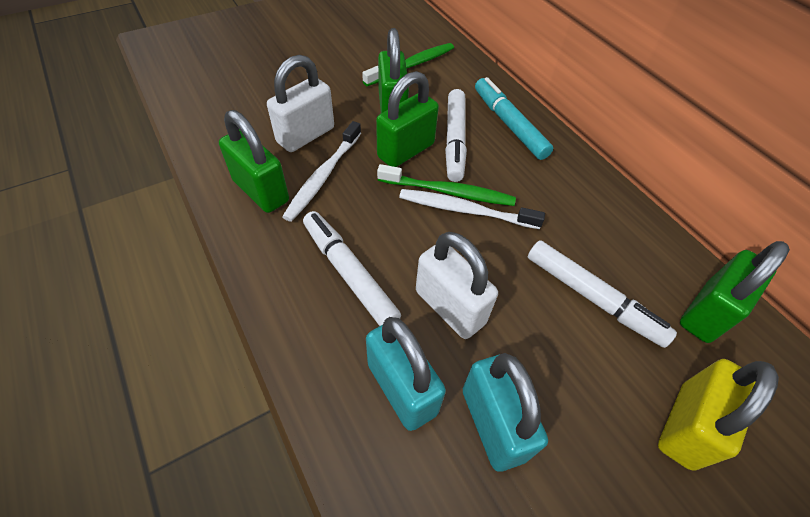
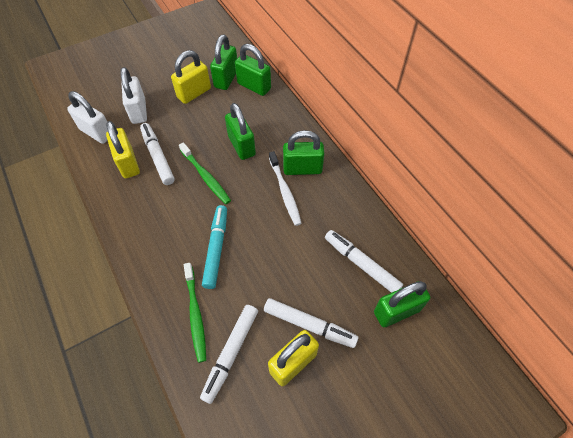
green padlock: [219,110,289,213] [376,71,439,167] [378,28,409,113] [680,241,790,343] = 4 -> [210,35,237,90] [225,103,256,160] [235,44,271,96] [283,130,324,175] [374,281,430,327] = 5
turquoise padlock: [366,317,446,431] [463,353,548,471] = 2 -> none = 0
white marker: [303,211,401,326] [445,89,467,182] [528,240,677,348] = 3 -> [140,123,175,185] [200,305,258,404] [264,298,358,348] [325,230,403,293] = 4
white toothbrush: [282,121,361,222] [399,189,545,229] = 2 -> [269,151,302,226] = 1
yellow padlock: [658,359,779,471] = 1 -> [106,121,140,178] [171,50,211,104] [268,330,319,386] = 3

